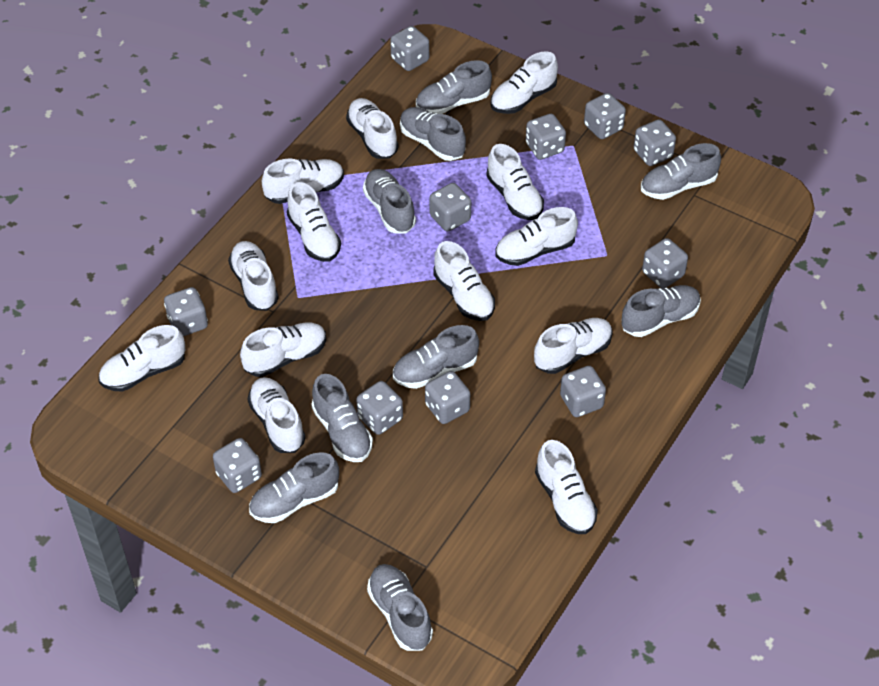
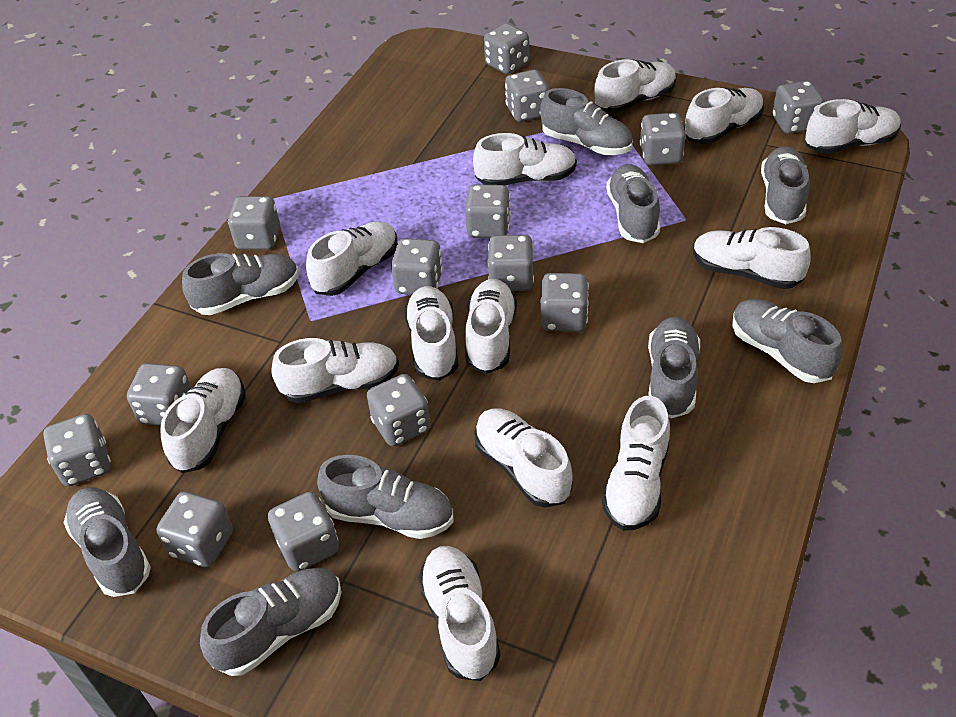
grey dice: [164,287,208,336] [213,438,262,493] [356,381,403,435] [390,26,429,71] [425,371,470,424] [429,183,471,232] [526,114,566,160] [560,366,606,417] [584,93,626,139] [634,120,676,166] [642,238,688,288] = 11 -> [43,414,111,486] [127,363,192,426] [157,491,233,567] [228,196,280,250] [268,491,339,572] [367,374,431,446] [391,238,443,295] [465,184,511,238] [484,23,529,74] [487,235,534,291] [505,70,549,122] [541,273,589,332] [640,113,686,165] [772,81,824,134] = 14

